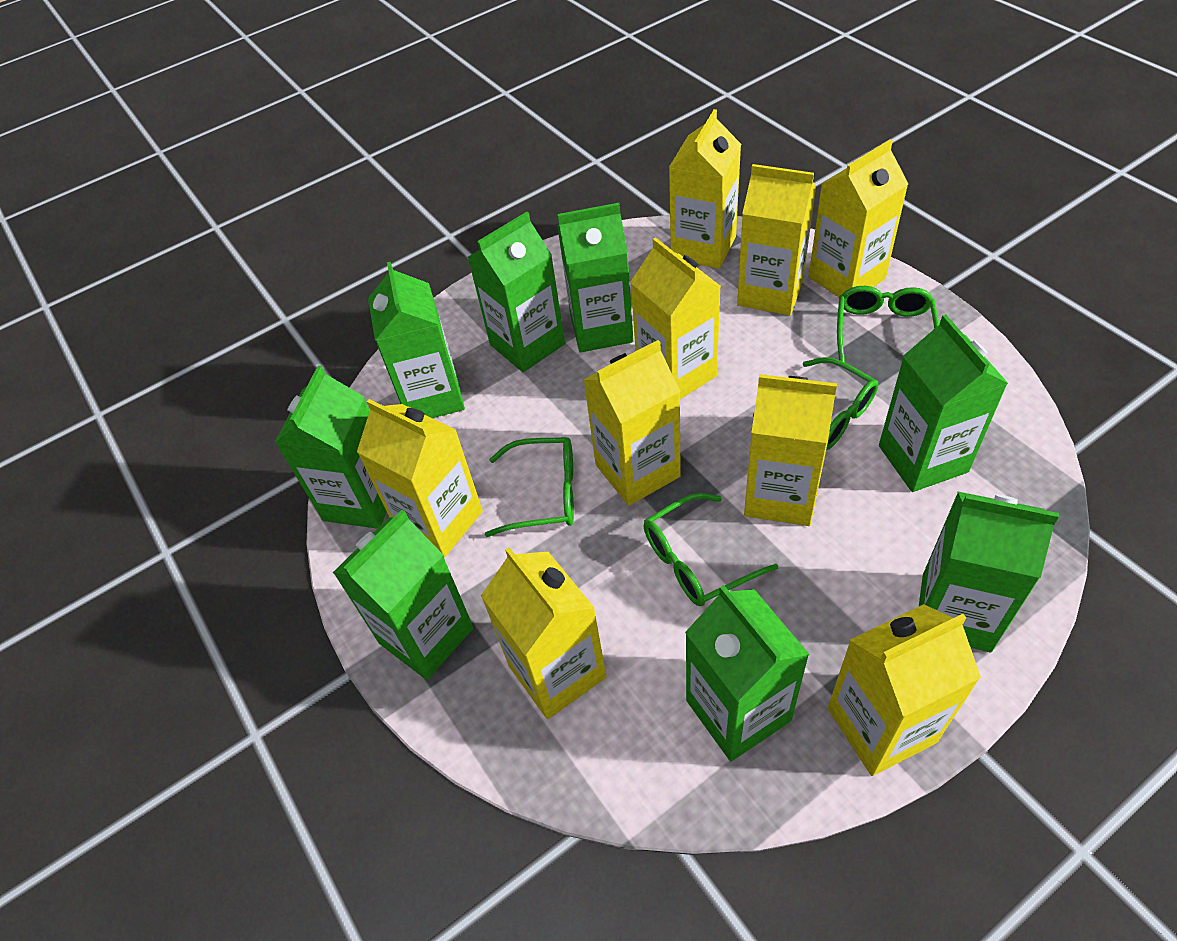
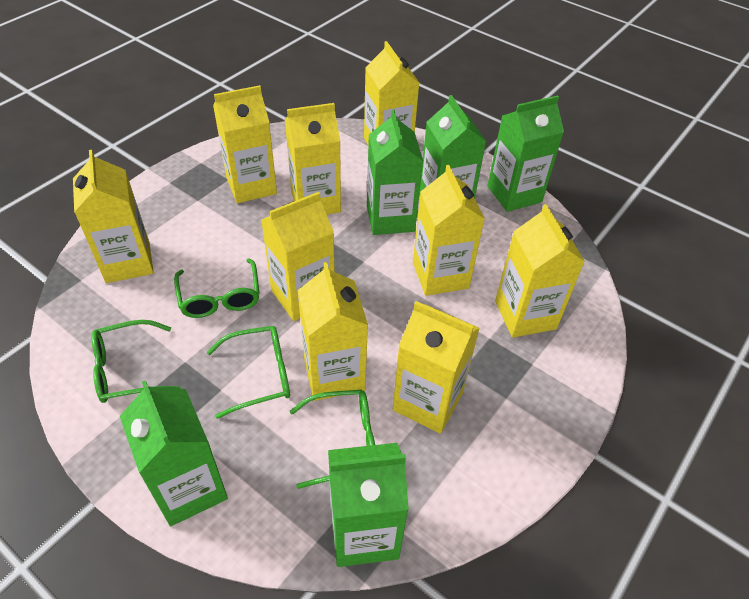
green carton: [275,365,387,529] [333,510,474,680] [368,262,465,418] [468,212,565,372] [557,203,634,353] [685,585,810,761] [879,314,1008,492] [919,492,1059,652] = 8 -> [120,380,228,526] [328,443,409,567] [367,110,423,235] [419,95,486,198] [487,95,564,212] = 5

